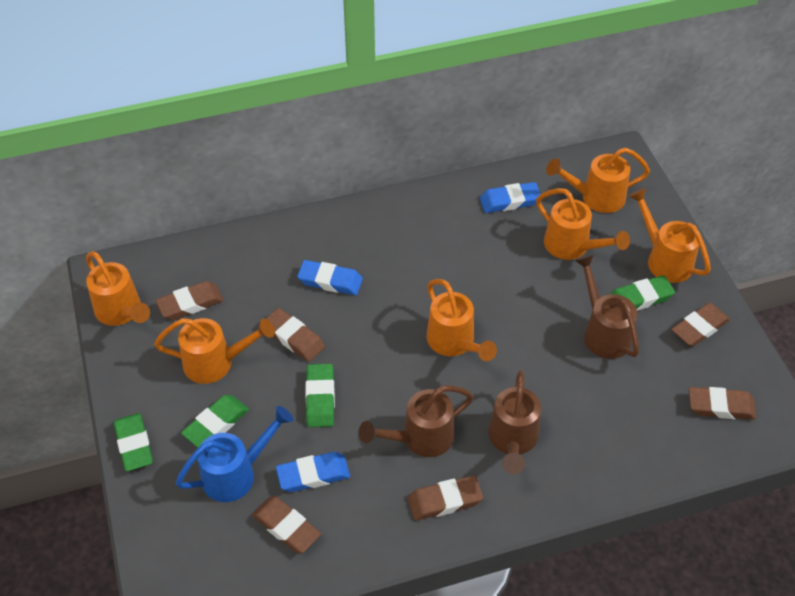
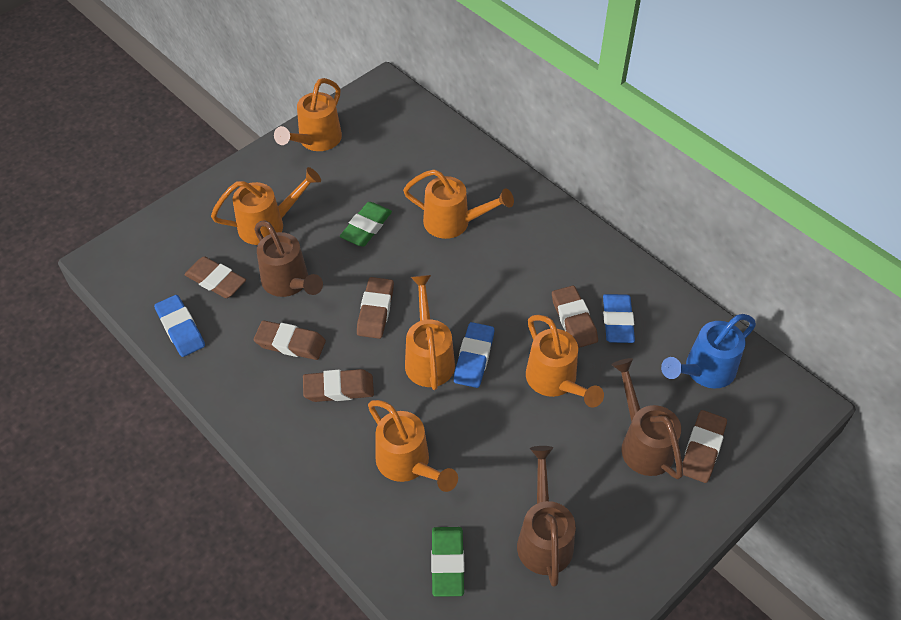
green eraser: [114,413,153,471] [181,395,249,448] [305,364,335,427] [611,275,675,311] = 4 -> [340,202,392,247] [431,527,465,597] = 2

